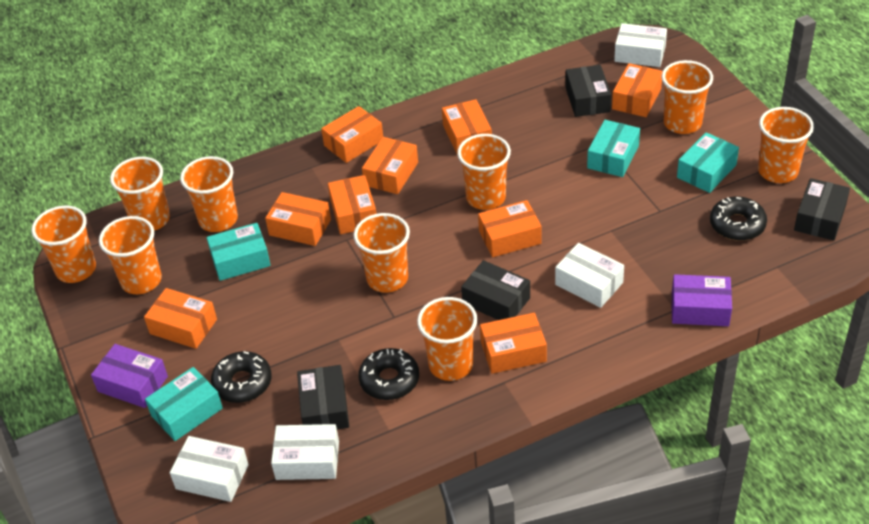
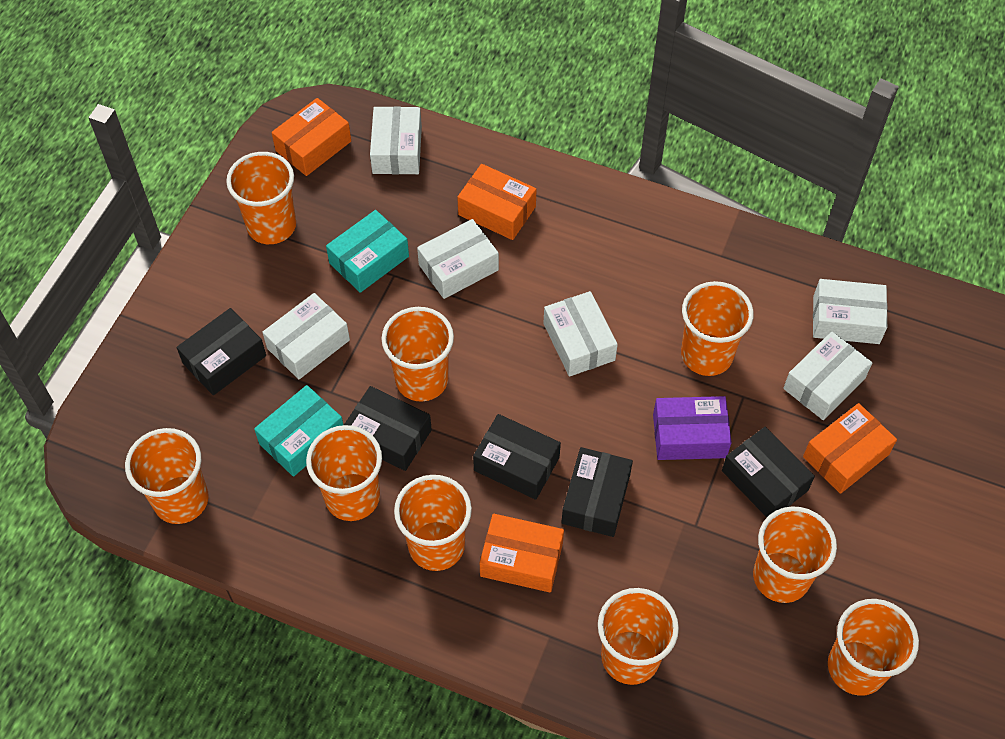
black box: [297,365,349,429] [461,260,530,320] [565,65,611,117] [794,178,850,241] = 4 -> [176,308,266,395] [344,386,432,471] [473,414,561,500] [561,447,633,537] [722,427,815,517] = 5
black donut: [211,351,272,403] [358,348,419,400] [710,197,767,241] = 3 -> none = 0
orange box: [144,288,217,349] [265,192,331,246] [321,106,383,163] [328,175,376,234] [362,137,418,194] [442,99,492,154] [478,200,542,257] [480,313,547,374] [612,63,663,117] = 9 -> [272,98,351,176] [457,164,537,240] [480,514,564,593] [803,403,897,494] = 4
purple box: [91,344,168,408] [671,274,732,326] = 2 -> [653,396,732,460] = 1
turquoise box: [145,367,223,441] [207,223,271,281] [587,120,640,177] [677,132,739,193] = 4 -> [254,385,343,477] [326,210,409,293] = 2
white box: [170,436,249,502] [271,424,339,480] [555,243,624,308] [614,23,667,67] = 4 -> [262,293,350,380] [370,106,422,174] [417,219,499,299] [543,291,618,377] [783,332,872,420] [813,279,887,344] = 6

